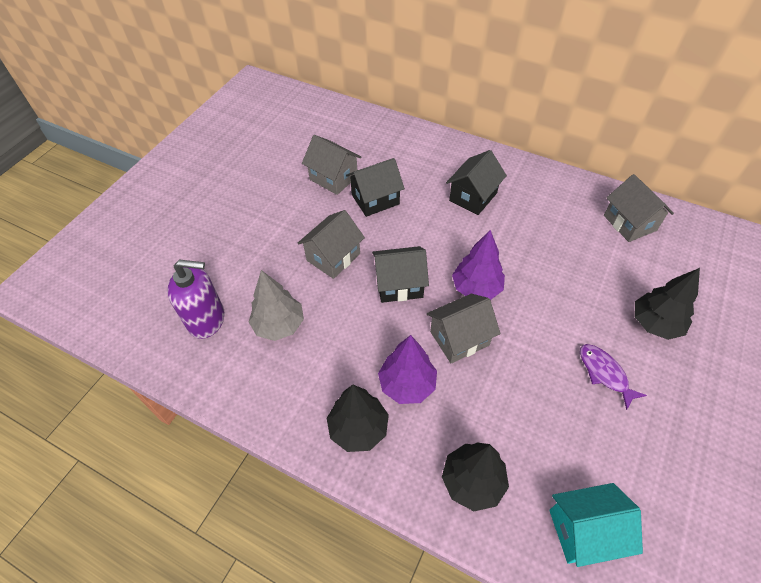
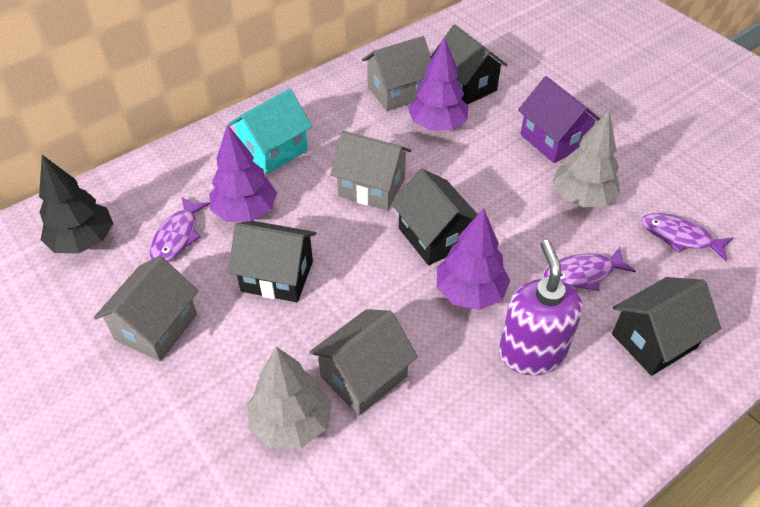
black house: [346,158,405,217] [372,246,429,303] [446,150,507,215] = 3 -> [228,221,316,302] [391,169,478,265] [431,25,507,105] [612,277,721,376] = 4
black tree: [327,385,389,452] [442,442,509,511] [635,268,700,340] = 3 -> [39,155,113,254] = 1
grey tree: [249,270,304,341] = 1 -> [247,347,332,449] [552,110,620,207] = 2
purple fish: [580,344,647,410] = 1 -> [150,196,210,262] [544,247,636,291] [641,213,733,262] = 3
purple house: none = 0 -> [518,76,600,163] = 1
purple tree: [378,335,437,404] [452,230,505,300] = 2 -> [209,124,277,222] [408,37,468,131] [436,208,510,310] = 3

